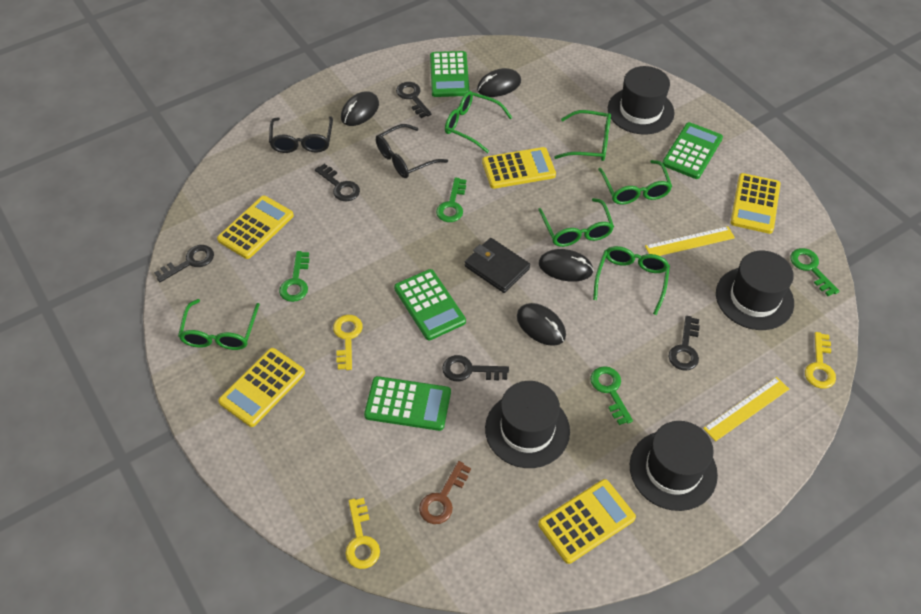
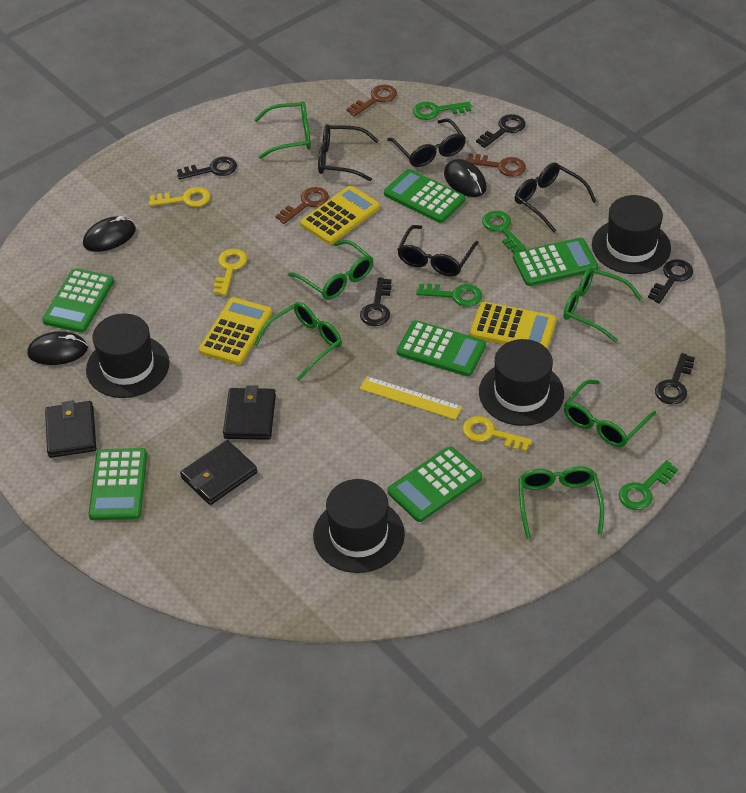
black glasses: [269,116,333,153] [376,124,448,178] = 2 -> [318,124,379,181] [387,118,466,167] [397,225,479,277] [515,162,597,233] = 4
black mouse: [341,92,379,126] [477,68,521,97] [517,303,566,346] [539,249,594,282] = 4 -> [27,331,88,365] [83,216,136,252] [444,159,487,197] = 3
black wallet: [465,238,530,293] = 1 -> [45,400,96,458] [180,440,257,505] [223,385,276,440] = 3
brown key: [419,461,471,524] = 1 -> [276,187,329,224] [347,85,397,116] [466,154,526,177] = 3
green calculator: [364,376,451,431] [394,269,466,340] [430,51,469,97] [662,122,723,179] = 4 -> [42,268,114,333] [88,448,147,520] [384,169,465,223] [388,446,482,522] [397,320,486,376] [513,238,598,286] = 6
yellow calculator: [217,196,294,259] [218,348,305,427] [482,147,556,189] [538,479,636,564] [730,173,781,234] = 5 -> [199,297,272,365] [300,186,380,244] [470,302,557,349] = 3
yellow ruler: [645,226,735,256] [703,377,789,441] = 2 -> [360,376,462,420] = 1

